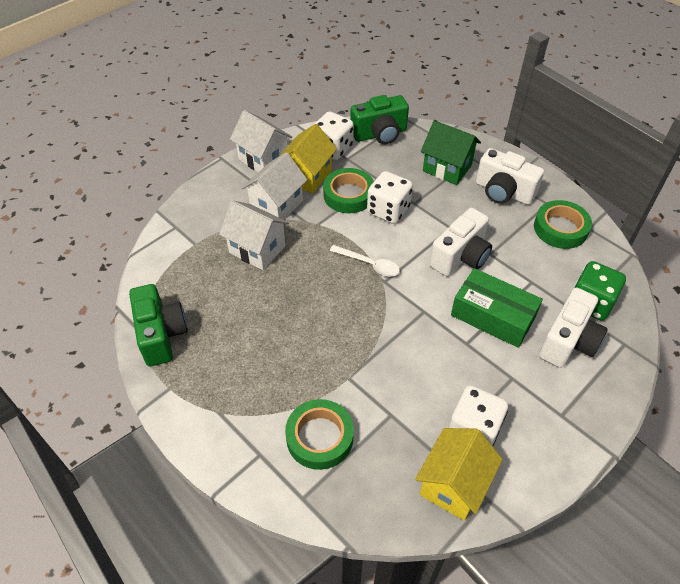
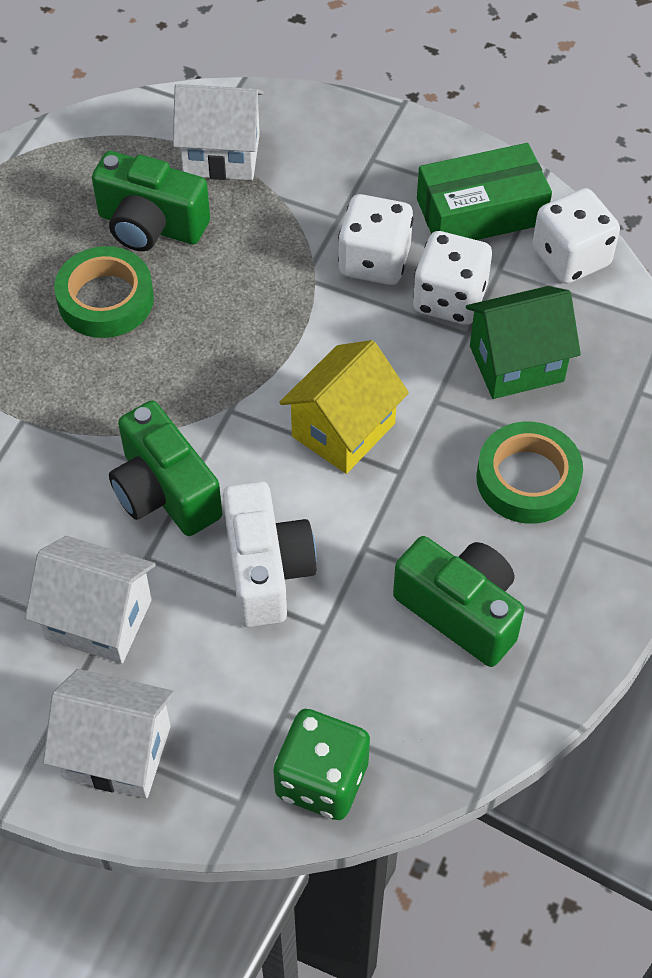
green camera: [129,284,188,366] [350,95,409,144] = 2 -> [92,151,210,251] [109,401,222,536] [393,536,524,667] = 3
green tape: [285,399,354,470] [323,168,374,213] [534,200,592,249] = 3 -> [54,246,154,338] [476,421,583,524] = 2
white camera: [430,208,492,276] [476,148,544,205] [539,287,608,368] = 3 -> [223,481,317,627] = 1
white spoon: [330,245,400,277] = 1 -> none = 0
yellow house: [280,124,337,194] [415,428,503,521] = 2 -> [279,340,409,474] = 1

